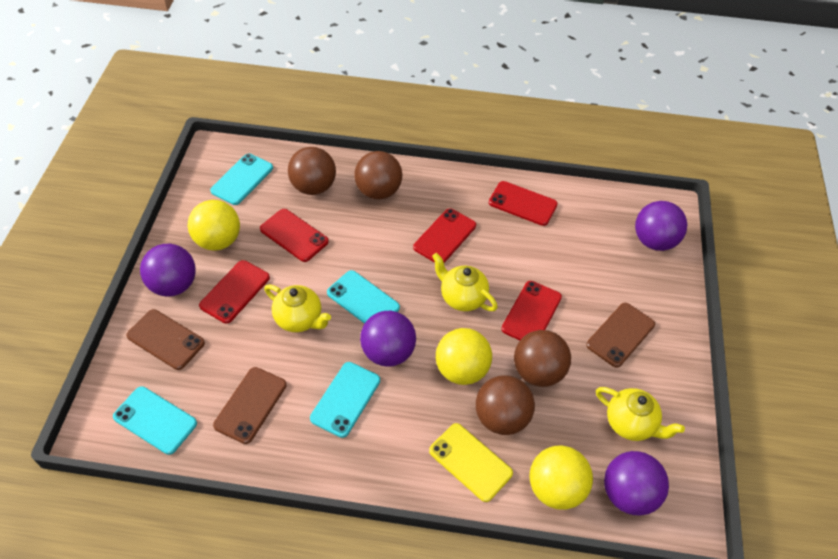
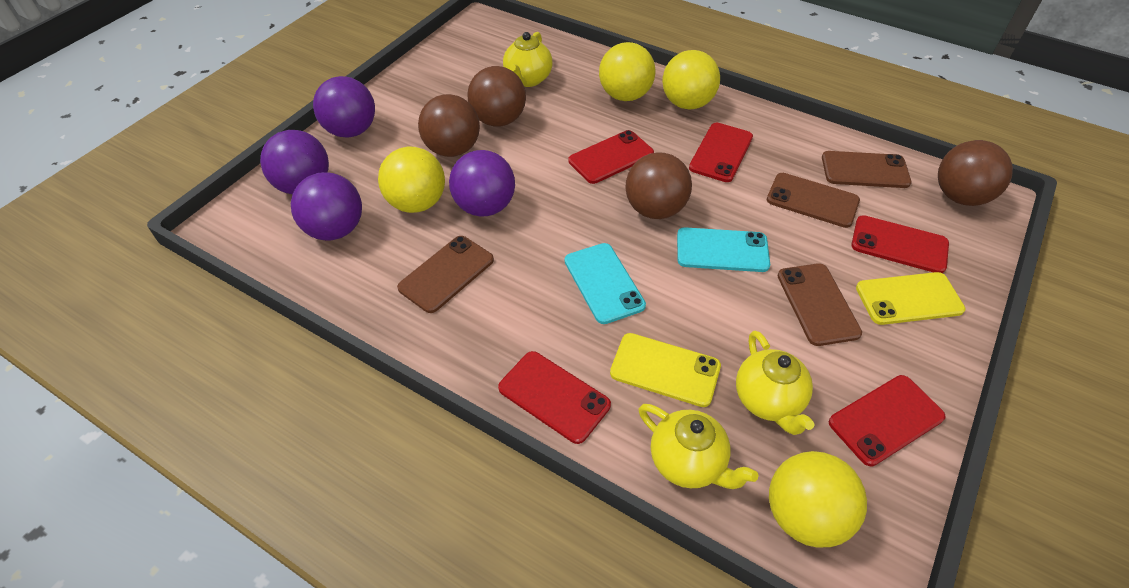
brown phone: [126,309,205,370] [213,367,287,444] [586,303,655,368] = 3 -> [397,236,494,313] [767,173,860,228] [777,263,862,346] [822,151,912,188] = 4
turquoise phone: [113,386,197,455] [210,153,273,205] [310,362,380,438] [327,270,400,324] = 4 -> [565,243,646,324] [677,227,770,272] = 2
yellow ball: [188,200,240,251] [436,328,492,385] [530,445,593,510] = 3 -> [378,147,445,213] [599,42,655,101] [662,50,720,110] [769,451,867,548] = 4
yellow phone: [429,423,513,502] = 1 -> [610,333,721,407] [856,272,966,325] = 2

